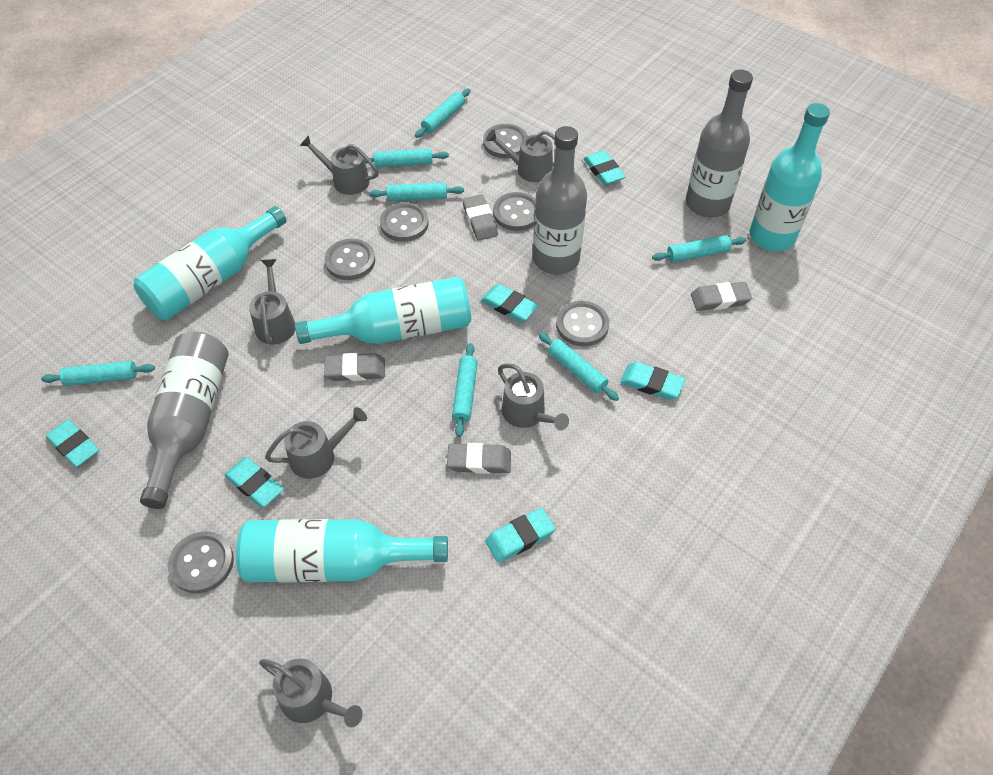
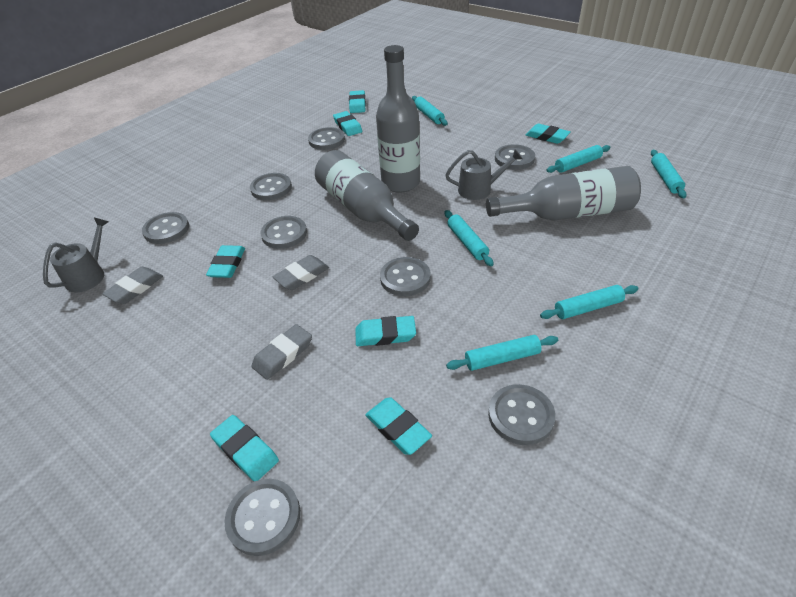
grey button: [168,531,234,593] [324,239,375,280] [380,202,429,242] [483,124,528,158] [493,192,536,231] [556,301,609,346] = 6 -> [142,212,189,244] [225,479,300,556] [250,173,292,200] [261,216,307,249] [308,127,345,150] [380,257,430,296] [488,384,556,445] [495,144,535,170] = 8
grey eraser: [324,353,385,381] [447,443,511,474] [463,194,498,240] [691,282,752,311] = 4 -> [103,267,163,304] [251,324,312,380] [273,255,329,290] = 3
grey watering can: [249,259,295,345] [259,658,363,728] [265,407,367,479] [300,135,379,195] [486,129,555,182] [498,363,569,431] = 6 -> [43,218,109,292] [445,150,522,200] = 2
turquoise bottle: [133,206,286,320] [236,519,448,582] [295,277,471,344] [750,103,830,251] = 4 -> none = 0
turquoise eraser: [46,419,99,467] [225,457,284,507] [481,284,539,322] [485,508,556,563] [583,151,626,185] [620,362,685,400] = 6 -> [206,245,245,278] [210,415,279,481] [333,111,362,136] [349,90,366,113] [355,316,416,346] [365,397,432,455] [526,124,570,144] = 7
turquoise rolling pin: [41,361,155,386] [364,148,449,168] [370,183,464,201] [415,88,470,138] [452,343,478,437] [539,333,619,401] [652,235,746,262] = 7 -> [412,96,448,126] [445,210,494,266] [446,335,558,371] [540,285,638,319] [546,145,611,173] [651,150,687,198] = 6

